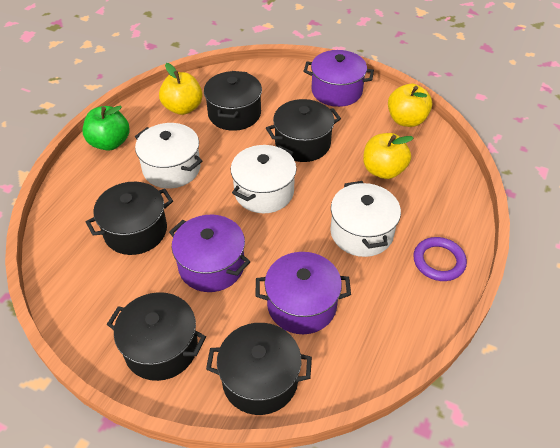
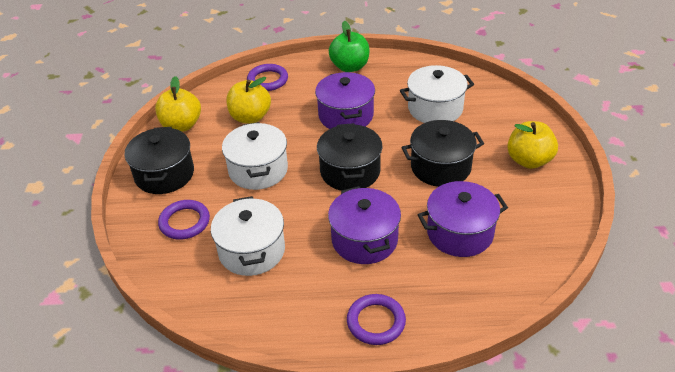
black pot: [86,182,173,255] [107,292,206,381] [204,71,262,131] [206,323,312,415] [266,99,341,162] = 5 -> [125,127,194,194] [317,123,382,191] [402,120,484,187] = 3
purple ring: [413,237,467,281] = 1 -> [158,200,210,240] [247,64,288,91] [347,294,406,345] = 3

